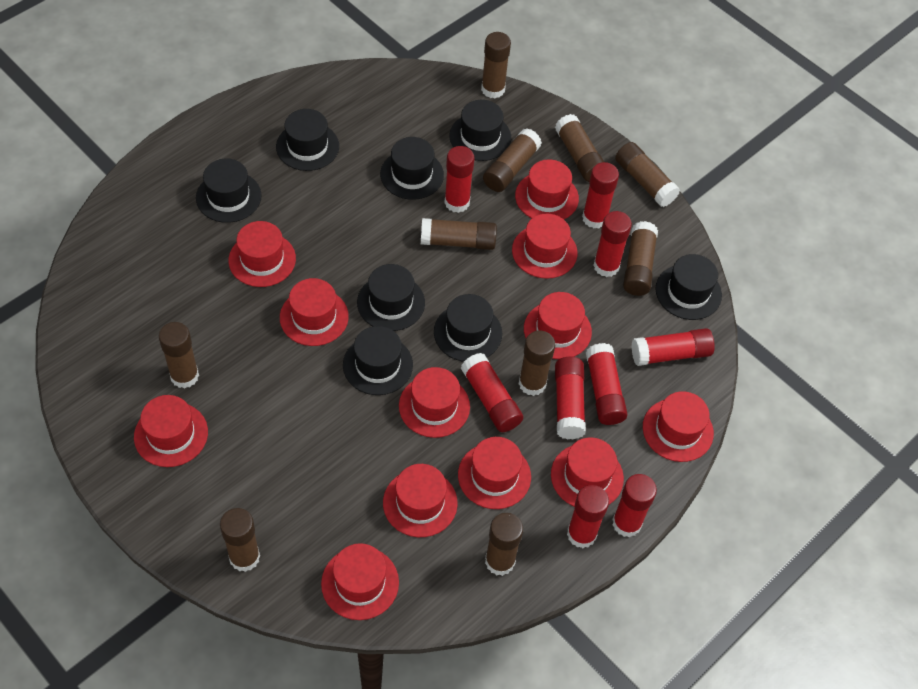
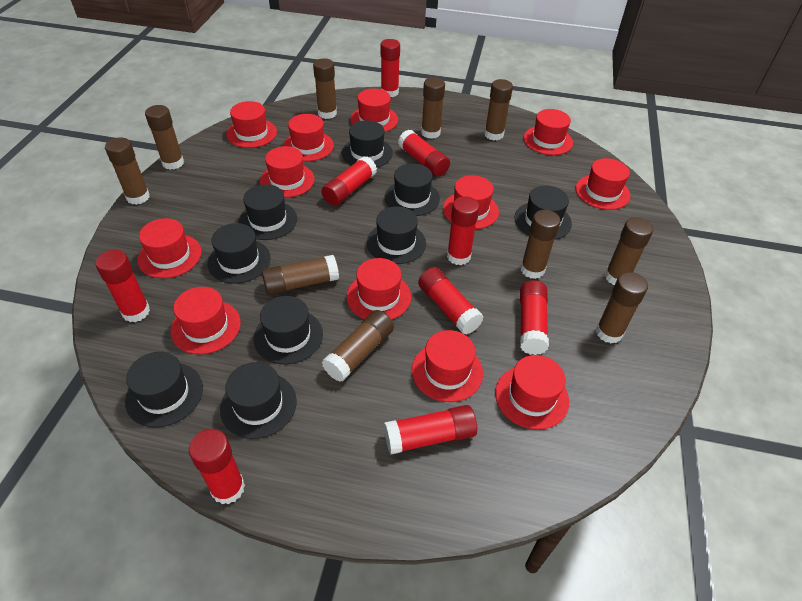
black hat: [196,159,262,223] [276,109,339,171] [343,326,413,395] [357,264,425,331] [380,137,444,200] [434,294,502,362] [450,100,511,161] [656,254,722,320] = 8 -> [125,352,203,428] [207,223,271,283] [220,362,297,439] [238,184,297,240] [253,296,323,364] [342,120,393,168] [367,206,426,264] [385,163,440,216] [514,185,572,240] = 9

